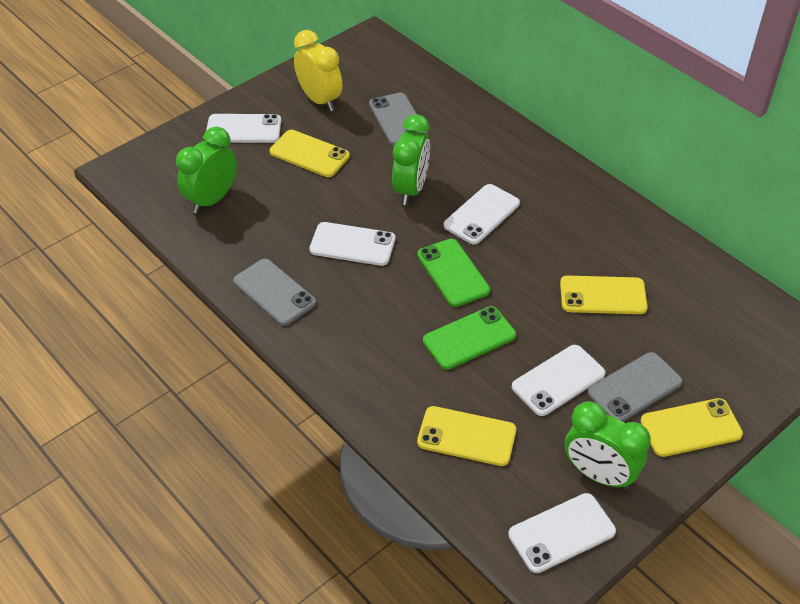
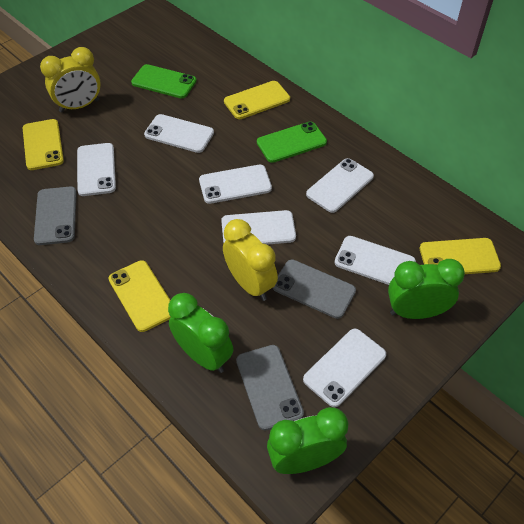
white phone: [206,114,281,143] [309,222,395,266] [444,184,520,245] [508,493,616,573] [512,345,606,416] = 5 -> [77,143,116,196] [144,114,214,153] [199,165,272,204] [221,210,296,245] [303,329,386,407] [306,158,374,213] [334,236,416,285] = 7
yellow clock: [294,30,343,111] = 1 -> [40,47,101,112] [223,219,278,301] = 2

